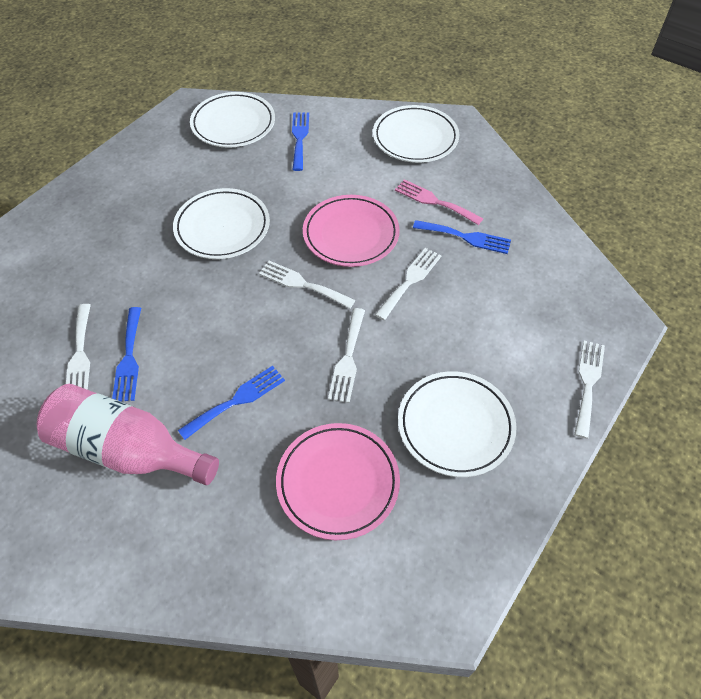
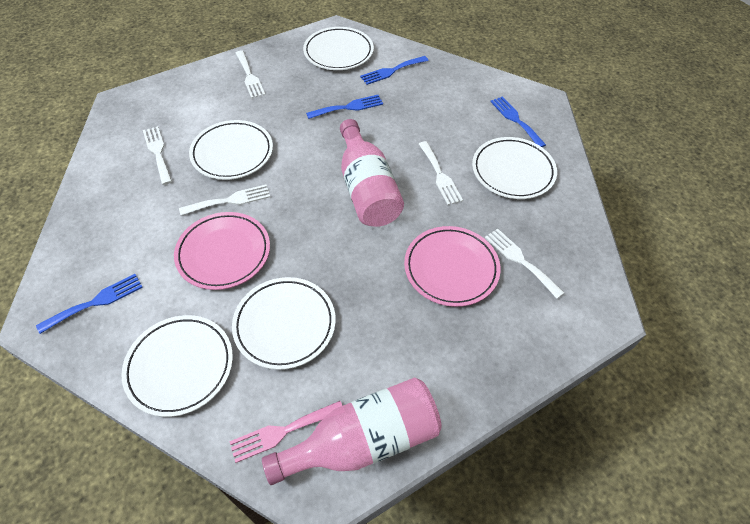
pink bottle: [37,384,219,485] = 1 -> [262,378,442,485] [340,119,404,227] = 2
white plate: [173,188,270,259] [190,92,275,148] [373,105,459,163] [398,371,517,477] = 4 -> [121,315,233,417] [189,120,273,180] [232,277,336,370] [303,27,374,70] [472,137,557,199] = 5

